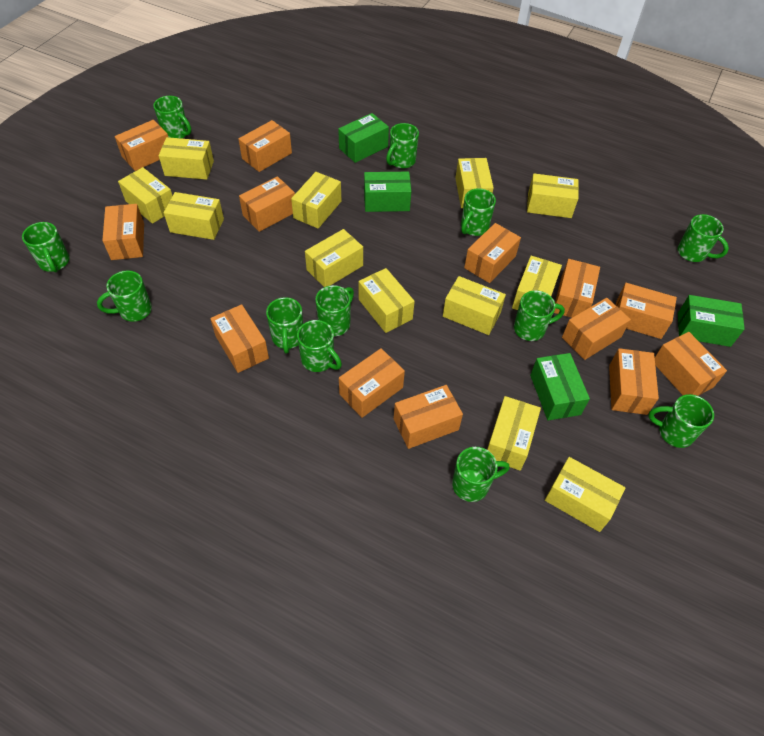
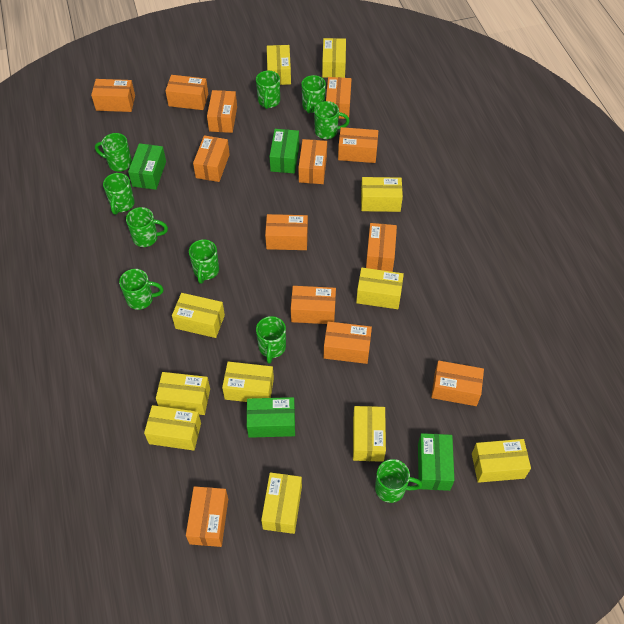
green mug: [22,222,70,272] [97,270,152,322] [153,96,191,139] [266,297,303,353] [297,320,342,372] [315,285,354,336] [386,123,419,168] [452,447,510,502] [461,188,496,236] [514,290,565,341] [648,394,714,448] [678,214,729,262] = 12 -> [95,133,132,172] [103,173,135,215] [119,269,164,310] [126,207,168,247] [189,239,219,284] [256,71,280,109] [256,316,286,364] [301,75,326,113] [314,101,350,139] [375,459,423,503] = 10
yellow box: [118,167,173,224] [159,137,214,180] [164,192,224,240] [291,172,341,229] [305,229,363,287] [359,268,415,333] [443,276,506,335] [455,158,494,208] [487,396,541,471] [512,256,562,310] [527,173,579,218] [545,457,625,532] = 12 -> [144,405,201,451] [156,372,210,415] [172,293,225,338] [222,362,274,402] [261,472,302,534] [267,45,291,85] [322,38,346,78] [353,406,386,462] [356,268,404,309] [361,177,403,212] [472,439,531,483] = 11

